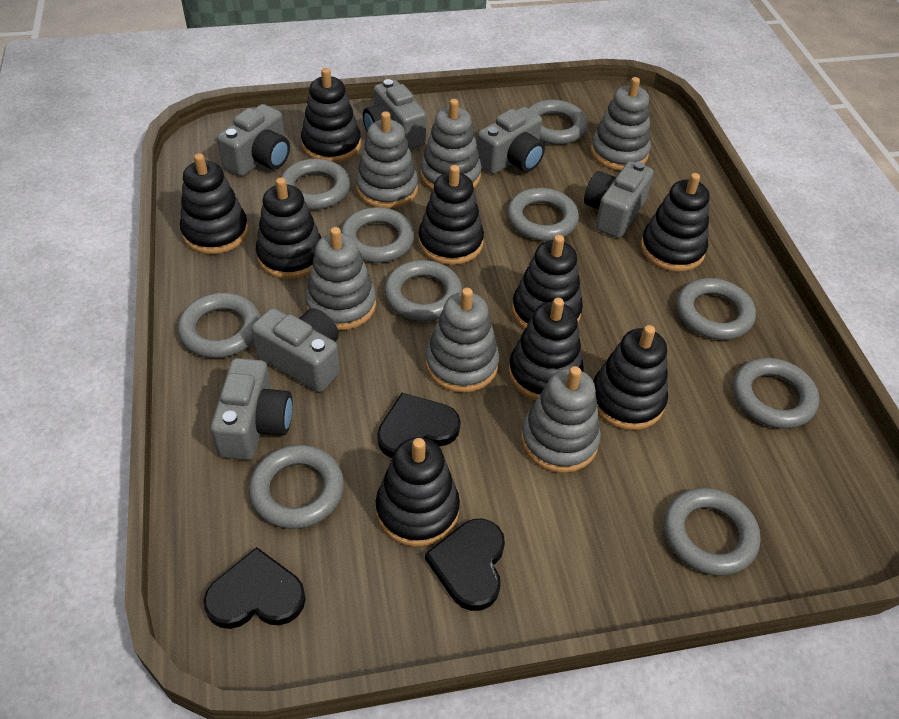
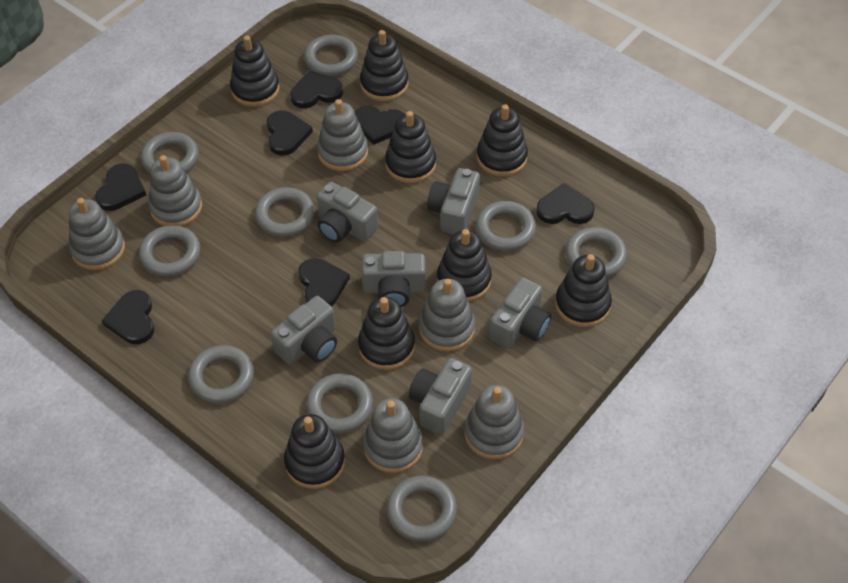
black heart: [204,547,306,629] [377,393,461,458] [425,518,505,611] = 3 -> [95,163,146,211] [102,290,155,344] [267,110,313,156] [290,70,343,108] [298,258,350,306] [355,106,405,145] [536,183,595,224] = 7
black stacking toy: [180,153,248,254] [256,177,321,279] [301,68,361,163] [376,437,460,547] [418,165,484,265] [508,298,584,400] [512,235,583,329] [593,325,668,430] [641,173,710,272] = 9 -> [230,35,280,107] [284,414,345,489] [358,297,415,370] [360,30,408,101] [385,111,436,183] [437,229,492,302] [477,104,528,176] [555,254,612,327] = 8
grey ring: [178,293,261,358] [249,445,344,529] [281,158,350,210] [341,207,415,263] [384,260,462,321] [507,188,579,241] [528,100,588,145] [664,488,761,576] [677,278,756,340] [733,358,819,429] = 10 -> [139,225,200,276] [141,132,199,174] [188,345,254,403] [255,187,315,237] [304,35,358,76] [306,373,373,433] [387,476,457,542] [476,201,536,251] [565,227,627,278] = 9

